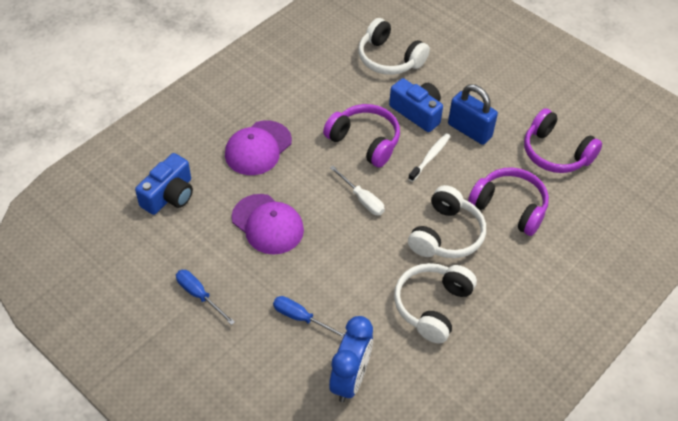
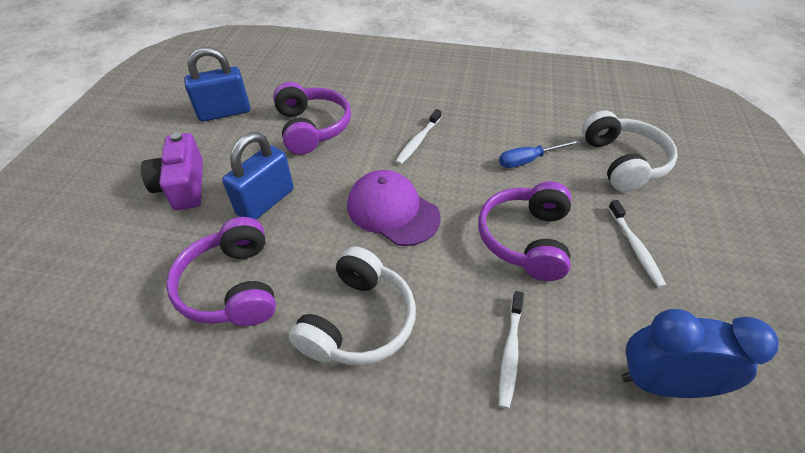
blue camera: [135,153,193,215] [389,78,443,132] = 2 -> none = 0
blue padlock: [448,84,498,145] = 1 -> [184,47,250,122] [222,132,294,220] = 2
blue screwdriver: [176,270,235,325] [273,296,345,338] = 2 -> [499,139,581,168] = 1
purple camera: none = 0 -> [141,133,203,210] = 1
purple cap: [225,121,292,175] [232,194,304,255] = 2 -> [347,170,441,246] = 1
white headphones: [358,18,430,75] [394,263,477,344] [408,185,486,258] = 3 -> [289,246,416,365] [582,111,678,192] = 2
white screwdriver: [330,166,385,215] = 1 -> none = 0
white toothbrush: [408,133,450,182] = 1 -> [395,109,441,165] [498,291,524,409] [608,200,666,288] = 3

